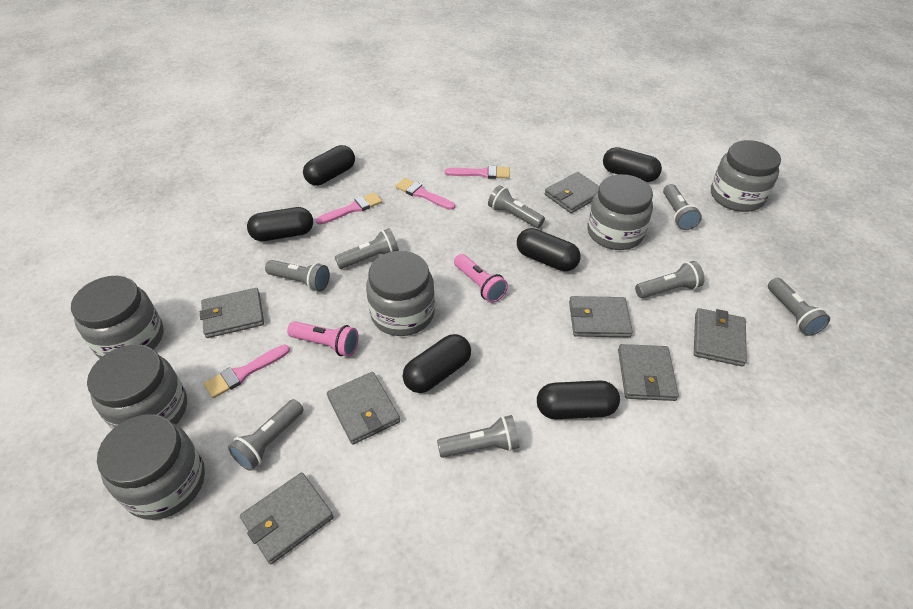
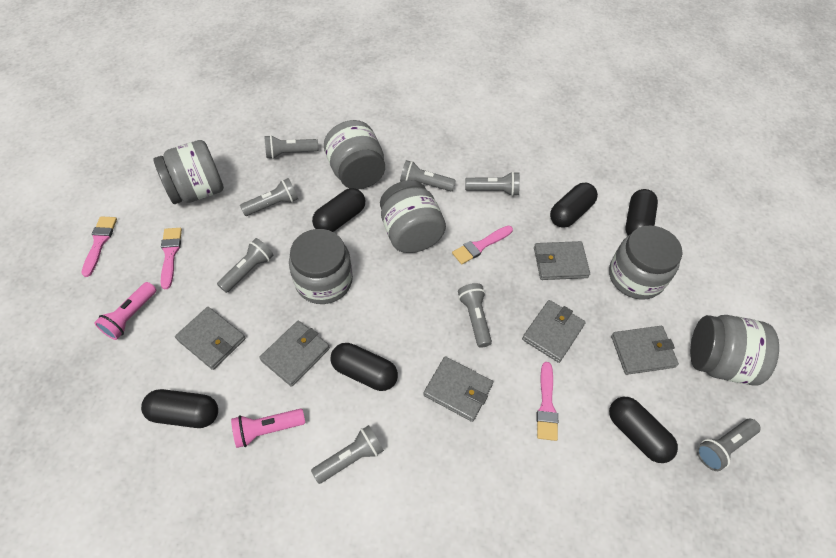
grey wallet: [200,288,264,338] [240,473,334,564] [327,372,400,445] [545,172,599,213] [569,296,633,337] [618,344,679,401] [694,308,747,367] = 7 -> [175,307,246,370] [259,321,330,387] [423,356,493,422] [522,300,586,363] [534,241,590,280] [611,326,679,375] = 6

